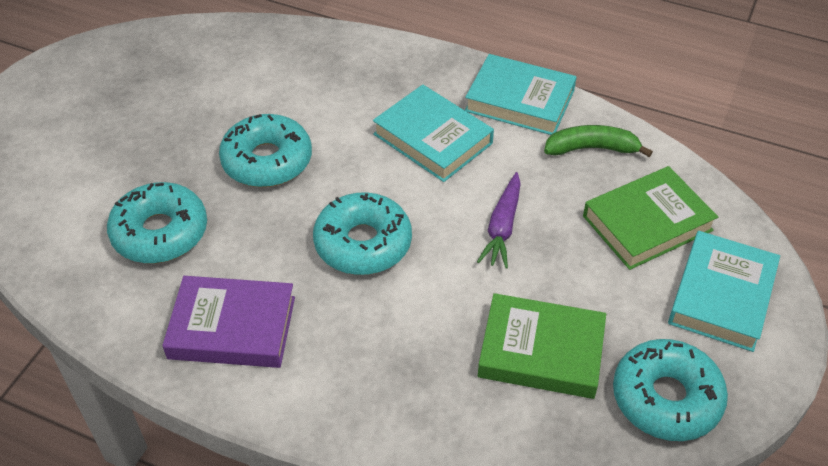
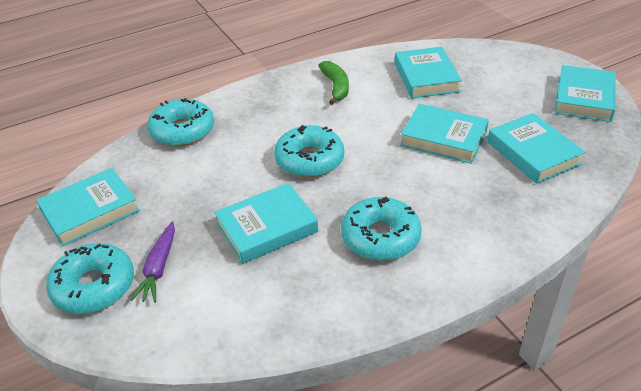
green book: [478,293,606,399] [583,166,718,270] = 2 -> none = 0
purple book: [162,276,295,368] = 1 -> none = 0
turquoise book: [373,85,494,182] [465,54,577,135] [668,231,780,352] = 3 -> [36,168,140,247] [214,183,318,264] [395,47,462,98] [400,104,489,164] [487,113,586,184] [555,65,616,122] = 6

